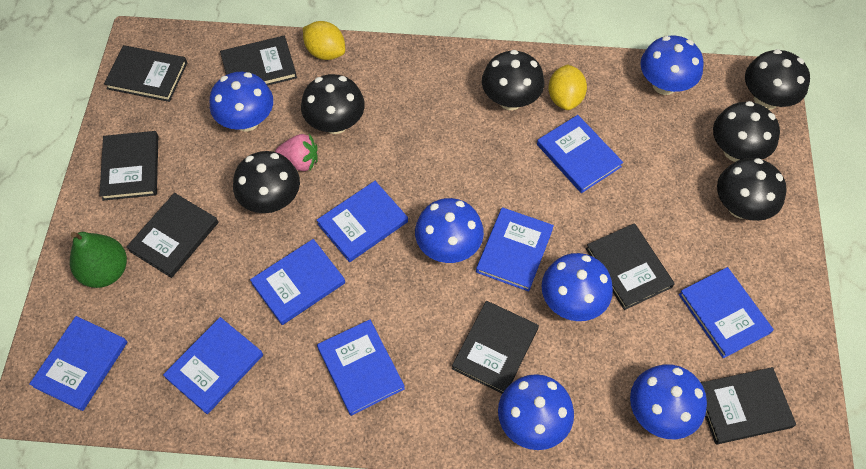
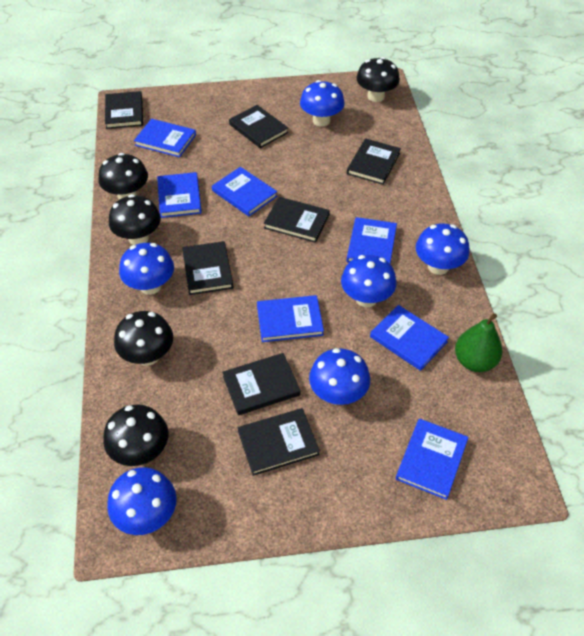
black mushroom: [233,151,300,213] [301,74,365,134] [482,50,544,110] [713,101,780,162] [717,158,787,221] [745,49,810,110] = 6 -> [99,153,148,200] [103,405,168,466] [109,194,161,245] [114,311,173,366] [356,57,400,102] = 5
blue book: [29,316,128,411] [163,317,263,414] [250,239,345,325] [317,181,408,262] [317,320,405,416] [476,207,554,292] [537,115,623,193] [679,267,774,358] = 8 -> [134,119,196,157] [157,172,202,218] [212,167,277,216] [257,295,324,342] [347,217,397,264] [370,305,449,371] [396,418,469,500] = 7
pink strawberry: [275,134,318,171] = 1 -> none = 0
yellow lemon: [303,21,345,60] [548,64,587,110] = 2 -> none = 0

